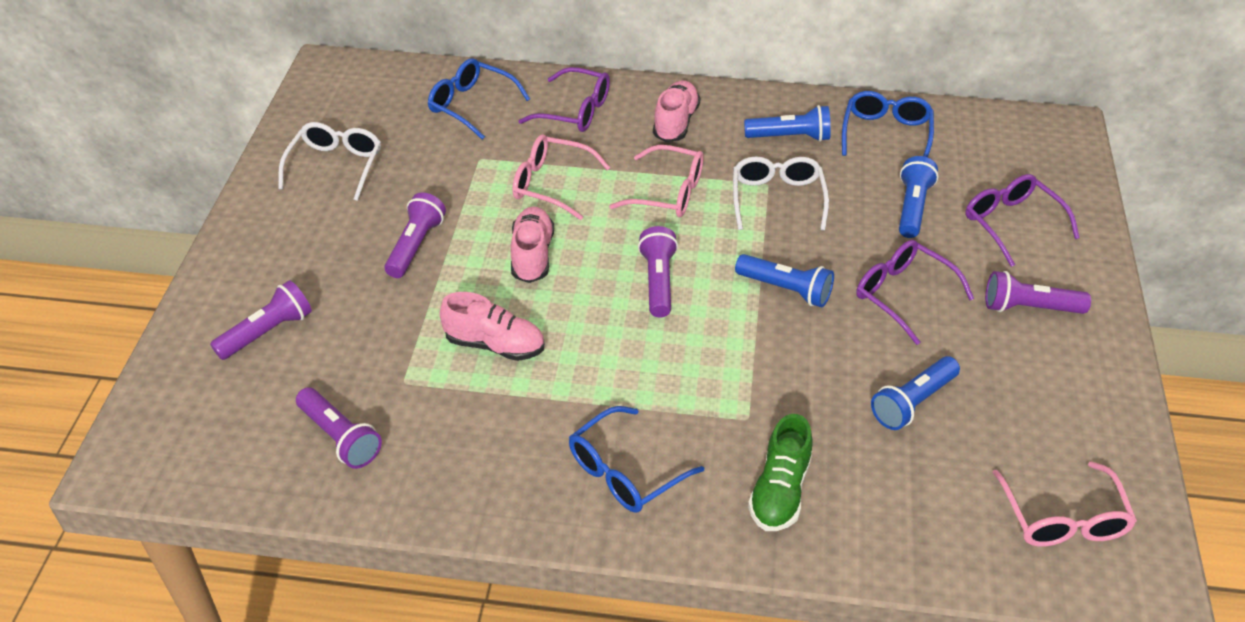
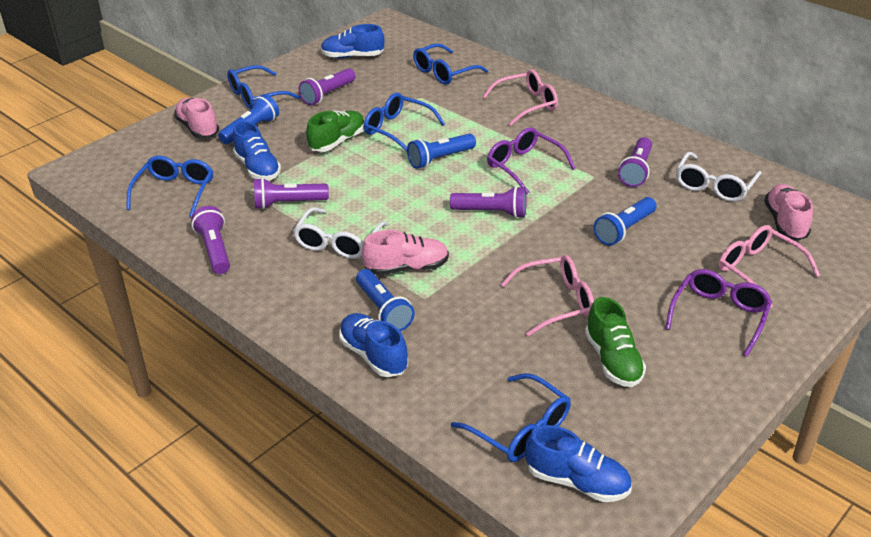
blue glasses: [428,58,530,140] [569,406,704,513] [842,91,934,157] = 3 -> [126,156,213,217] [227,65,300,109] [364,93,445,152] [413,43,488,84] [451,373,571,462] = 5
blue shoe: none = 0 -> [233,121,281,180] [321,24,384,58] [339,313,408,377] [525,425,632,502] = 4
green shoe: [748,414,813,531] = 1 -> [306,111,365,152] [585,297,646,387] = 2
purple glasses: [519,67,610,132] [856,240,974,345] [965,174,1080,267] = 3 -> [487,127,575,194] [665,269,772,357] = 2

